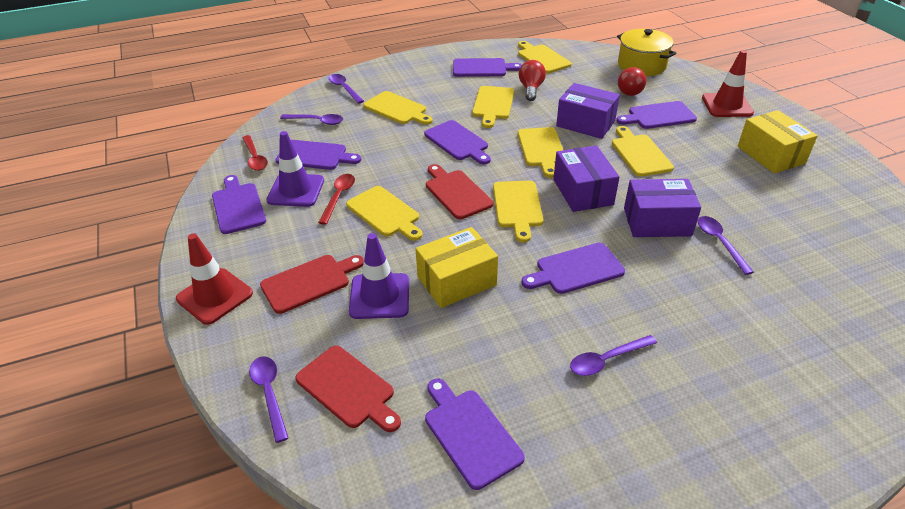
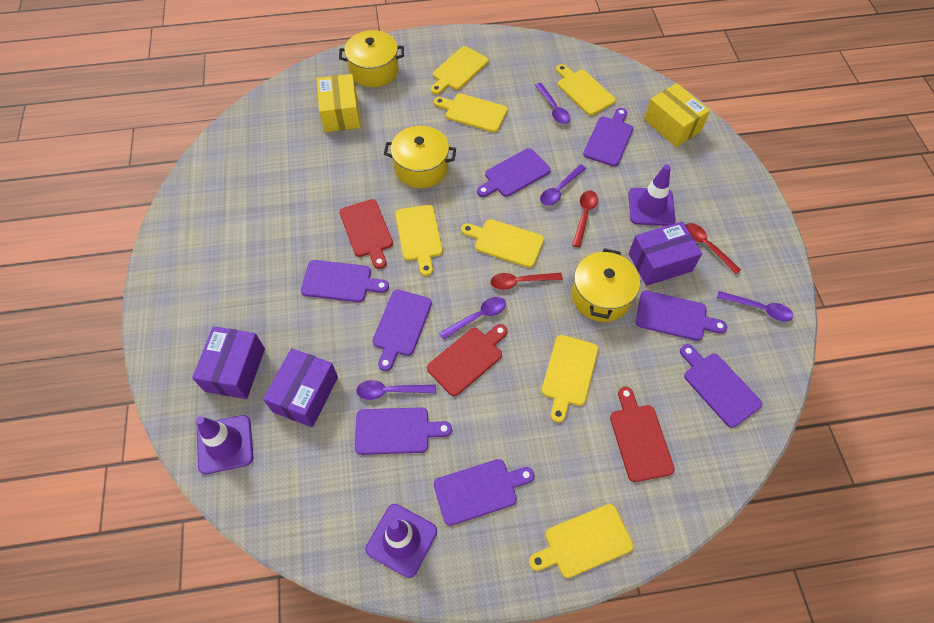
purple cutting board: [212,175,266,234] [275,140,361,170] [424,120,491,164] [425,378,525,490] [453,58,522,77] [521,243,625,294] [616,101,697,129] = 7 -> [301,260,389,302] [355,407,452,455] [372,290,432,371] [434,459,534,526] [477,148,551,197] [583,108,633,167] [636,290,727,341] [680,344,762,428] = 8
purple traffic cone: [266,131,324,207] [349,233,409,319] = 2 -> [196,415,253,474] [365,504,437,578] [628,165,676,226] = 3
red light bulb: [519,60,546,101] [618,67,646,96] = 2 -> none = 0
red spoon: [242,135,268,171] [318,174,355,225] = 2 -> [491,273,563,290] [572,191,598,247] [685,223,741,274] = 3
red traffic cone: [176,233,253,325] [702,50,754,117] = 2 -> none = 0
yellow pot: [617,29,676,76] = 1 -> [339,30,404,87] [384,126,456,188] [572,248,640,322] = 3

